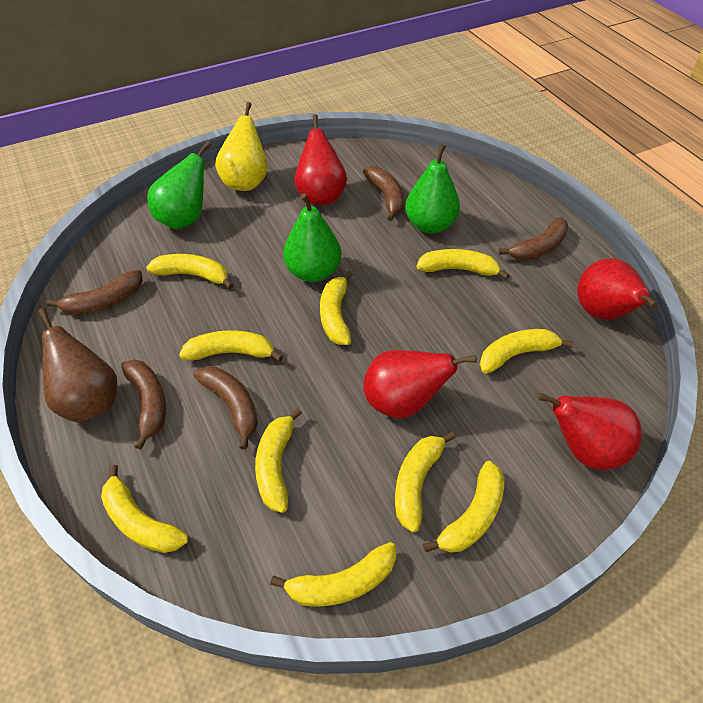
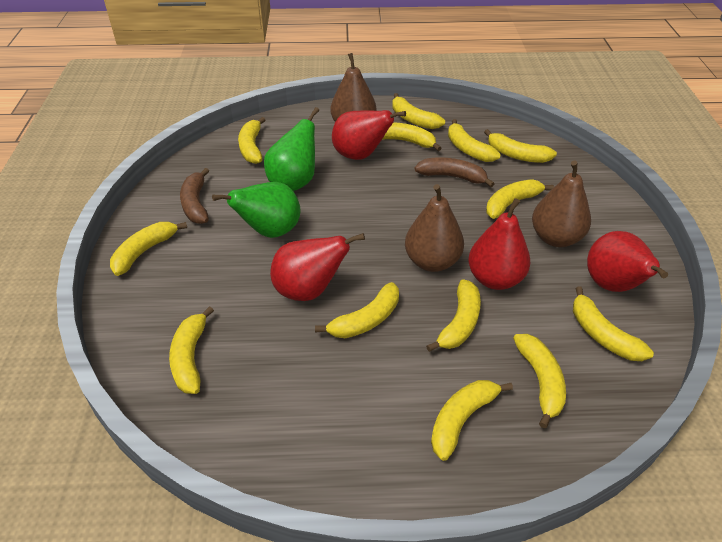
brown banana: [46,270,143,315] [121,359,166,450] [194,366,258,450] [363,166,404,221] [498,217,569,260] = 5 -> [180,168,209,224] [415,157,495,187] = 2
brown pear: [38,308,118,423] = 1 -> [331,53,377,122] [405,184,464,272] [532,161,591,247] = 3
green pear: [147,141,211,229] [283,193,342,282] [405,144,460,233] = 3 -> [212,182,301,238] [264,107,319,191] = 2
yellow banana: [101,465,188,553] [146,254,233,289] [179,330,283,361] [255,408,302,513] [270,542,396,607] [320,271,353,345] [395,432,456,532] [416,249,509,279] [423,461,504,553] [480,329,573,374] = 10 -> [110,222,187,276] [169,306,214,394] [238,117,265,164] [315,282,399,338] [383,122,441,151] [392,93,445,129] [426,279,481,352] [431,380,513,461] [448,119,501,162] [484,129,557,163] [486,179,554,219] [513,334,566,428] [573,287,654,361] = 13
yellow pear: [215,102,267,191] = 1 -> none = 0

